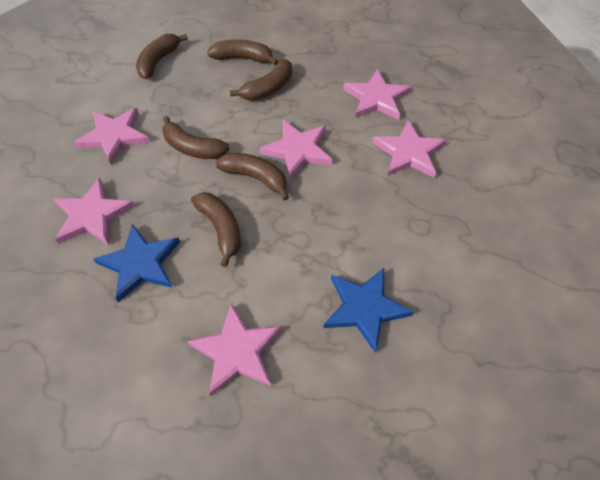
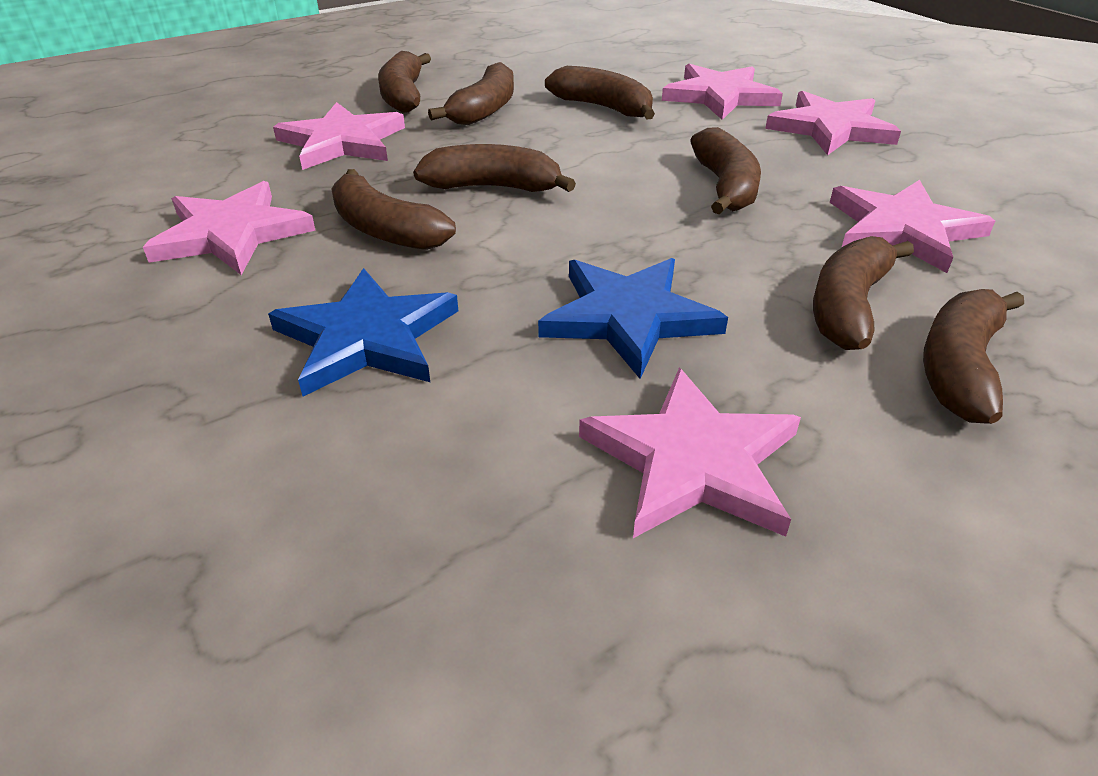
brown banana: [136,34,188,79] [162,116,229,159] [191,192,241,267] [207,39,278,65] [216,153,289,201] [230,59,292,101] = 6 -> [331,169,456,250] [378,51,431,113] [413,144,576,192] [428,62,514,125] [545,66,655,120] [690,127,761,215] [813,236,914,350] [923,289,1024,424] = 8

